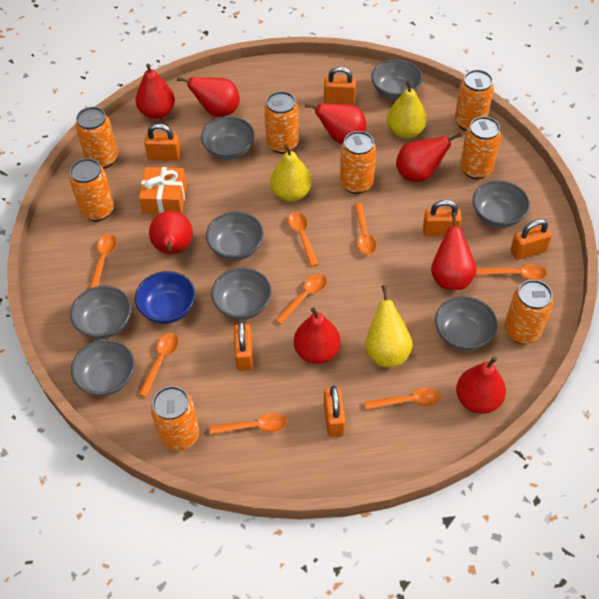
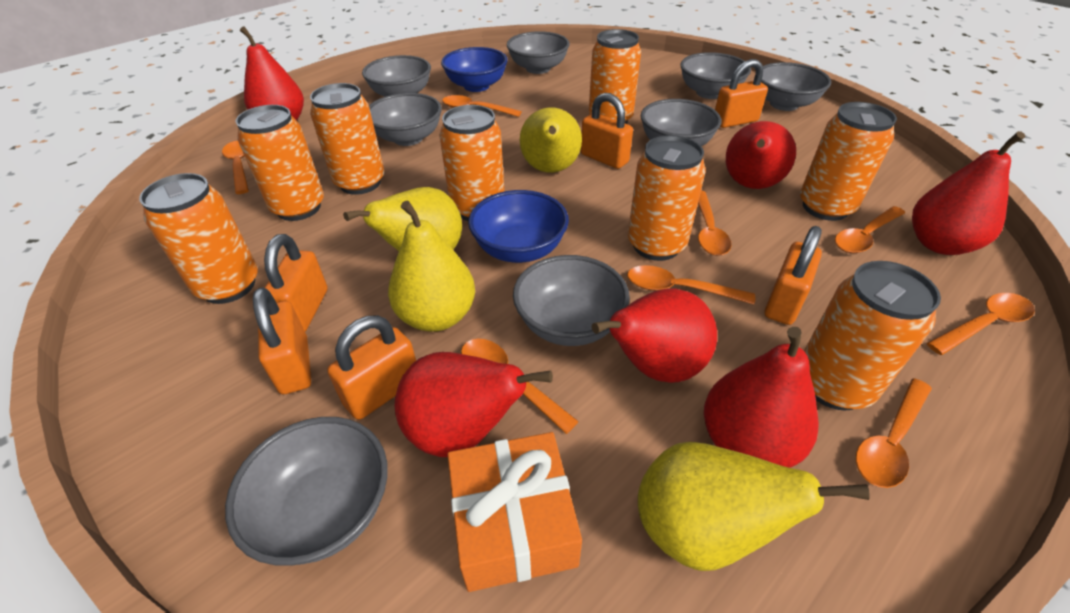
blue bowl: [135,271,195,324] = 1 -> [441,47,508,92] [468,190,569,263] = 2
red pear: [136,64,175,119] [149,211,193,254] [177,77,240,117] [294,307,341,364] [305,103,366,144] [396,133,461,182] [431,212,477,290] [456,356,506,414] = 8 -> [240,26,304,121] [394,352,553,457] [592,288,717,383] [704,327,819,468] [726,121,796,189] [912,131,1025,255] = 6
yellow pear: [270,145,312,202] [365,285,413,367] [387,81,427,139] = 3 -> [343,187,462,251] [388,200,475,332] [520,108,582,173] [638,442,870,571] = 4

